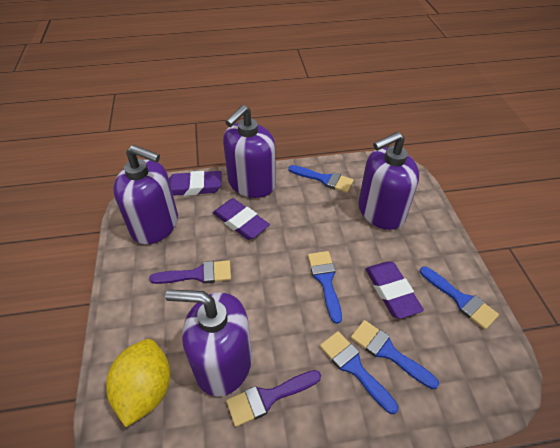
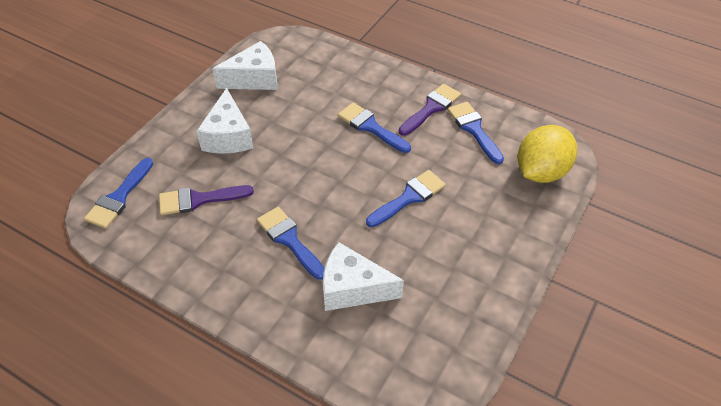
purple eraser: [169,171,222,196] [213,198,270,240] [365,261,424,319] = 3 -> none = 0
purple soap dispenser: [113,145,178,244] [165,289,252,396] [223,105,276,198] [358,132,419,230] = 4 -> none = 0
white cheese: none = 0 -> [196,88,254,154] [212,41,277,90] [323,242,404,311] = 3

